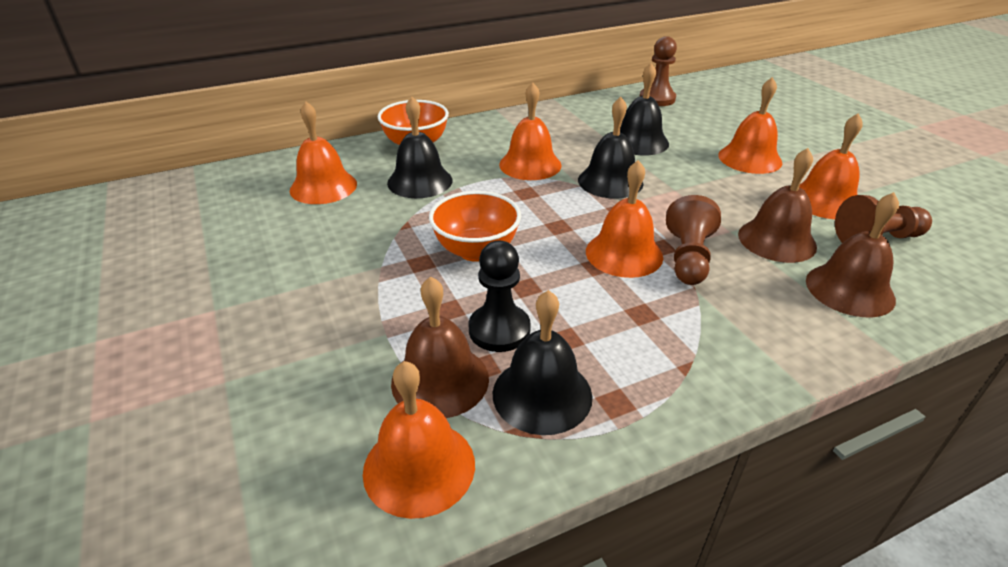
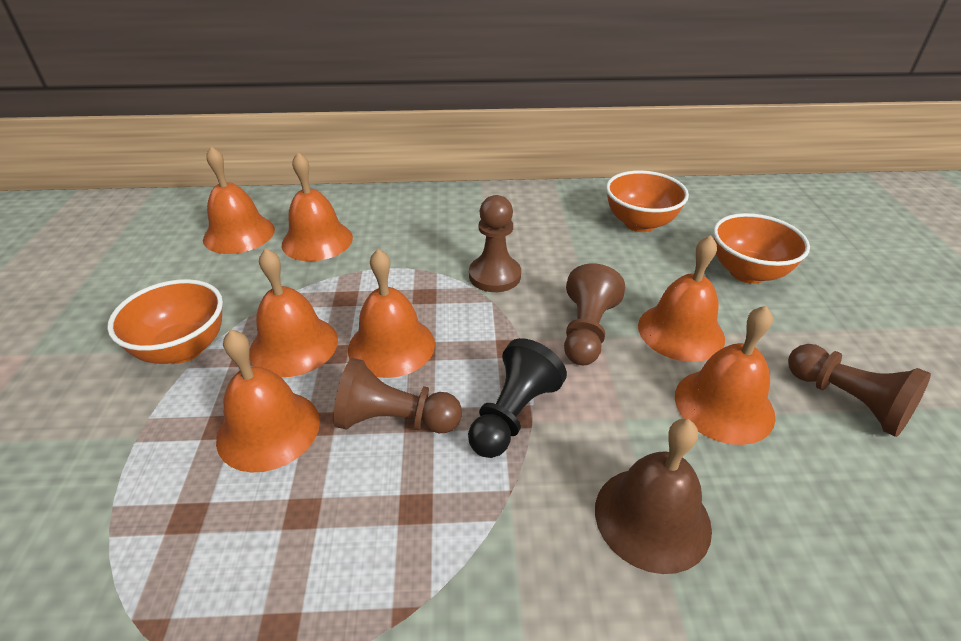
black bell: [387,97,452,198] [493,290,593,435] [578,97,643,199] [620,63,669,155] = 4 -> none = 0
brown bell: [391,276,489,418] [738,148,817,263] [806,192,899,317] = 3 -> [595,419,712,574] = 1
brown pawn: [639,36,677,106] [666,195,721,285] [835,195,932,243] = 3 -> [333,358,462,433] [469,195,521,292] [564,264,625,365] [788,344,931,437] = 4
orange bell: [290,102,357,204] [363,361,475,519] [499,82,562,180] [586,160,663,278] [718,77,782,174] [799,114,863,219] = 6 -> [203,146,275,254] [216,329,320,473] [249,248,338,377] [282,152,353,261] [348,249,435,378] [638,235,725,362] [675,306,776,445] = 7
orange bowl: [378,100,449,145] [429,191,521,262] = 2 -> [107,279,223,364] [606,170,689,232] [713,213,810,284] = 3

